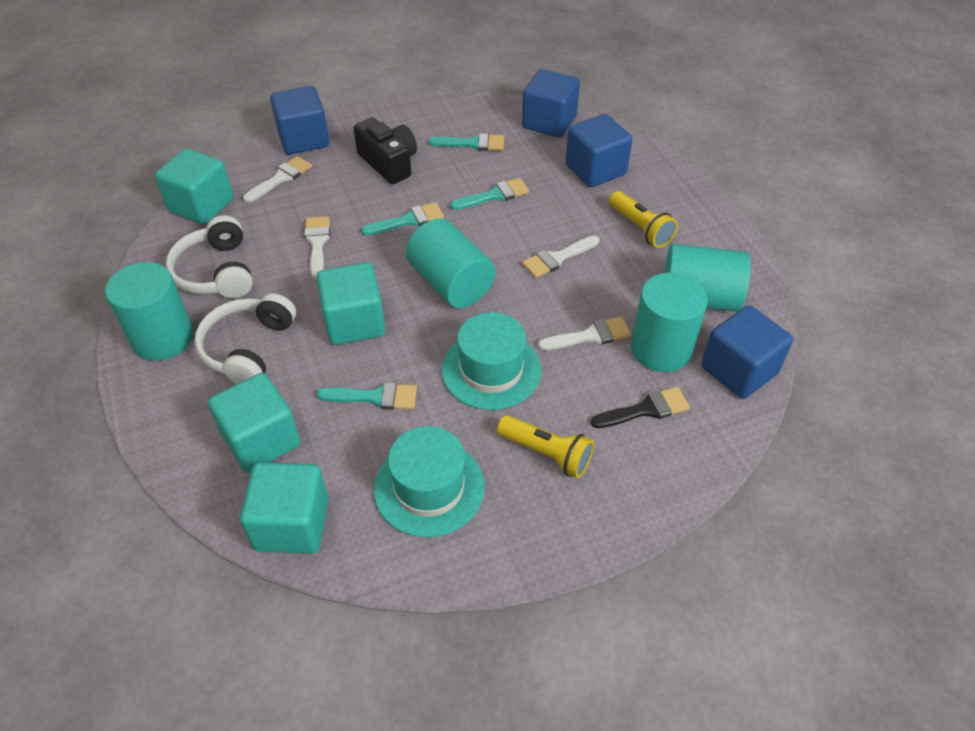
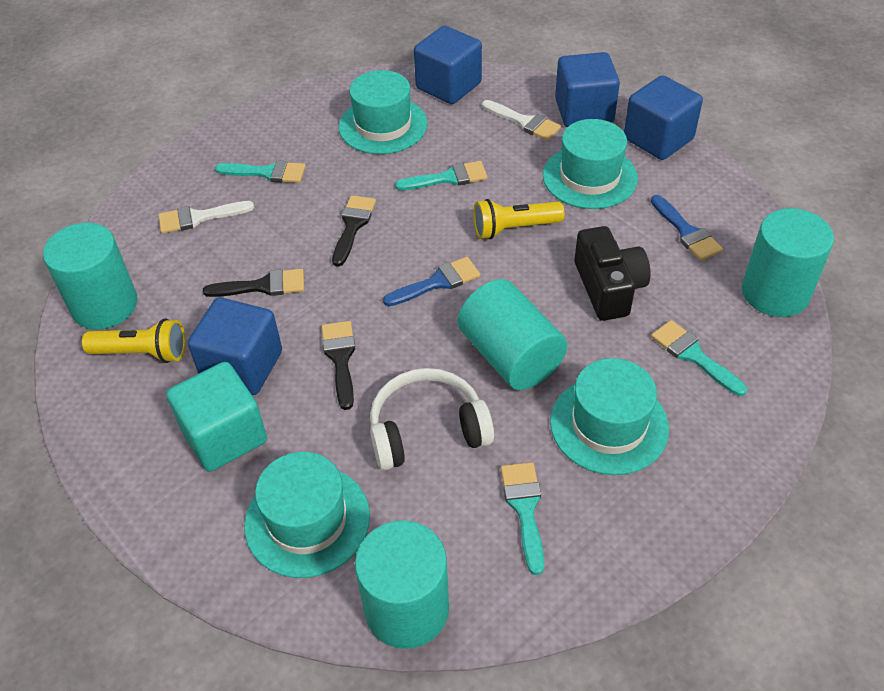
black brush: [591,387,690,428] = 1 -> [203,269,304,297] [322,321,355,410] [332,195,376,267] = 3
blue brush: none = 0 -> [383,257,480,306] [651,195,723,261] = 2
turquoise cube: [155,148,233,225] [208,373,300,473] [240,462,329,554] [316,263,385,345] = 4 -> [167,362,267,472] = 1
turquoise hat: [374,426,485,538] [442,312,541,410] = 2 -> [244,452,370,578] [339,70,428,154] [543,119,638,209] [550,358,669,475] = 4
white brush: [243,156,312,203] [304,216,330,279] [522,236,600,278] [538,316,631,350] = 4 -> [158,201,254,234] [482,100,561,140] = 2
white headphones: [166,215,253,298] [194,293,296,384] = 2 -> [370,368,494,470] = 1

